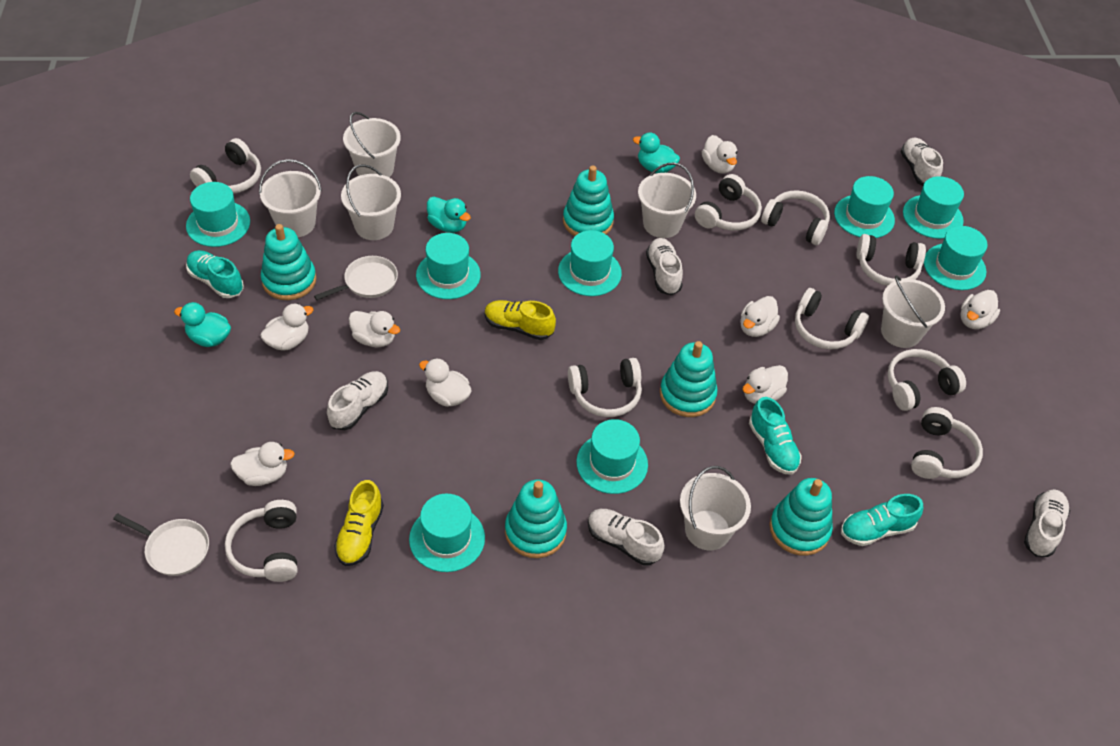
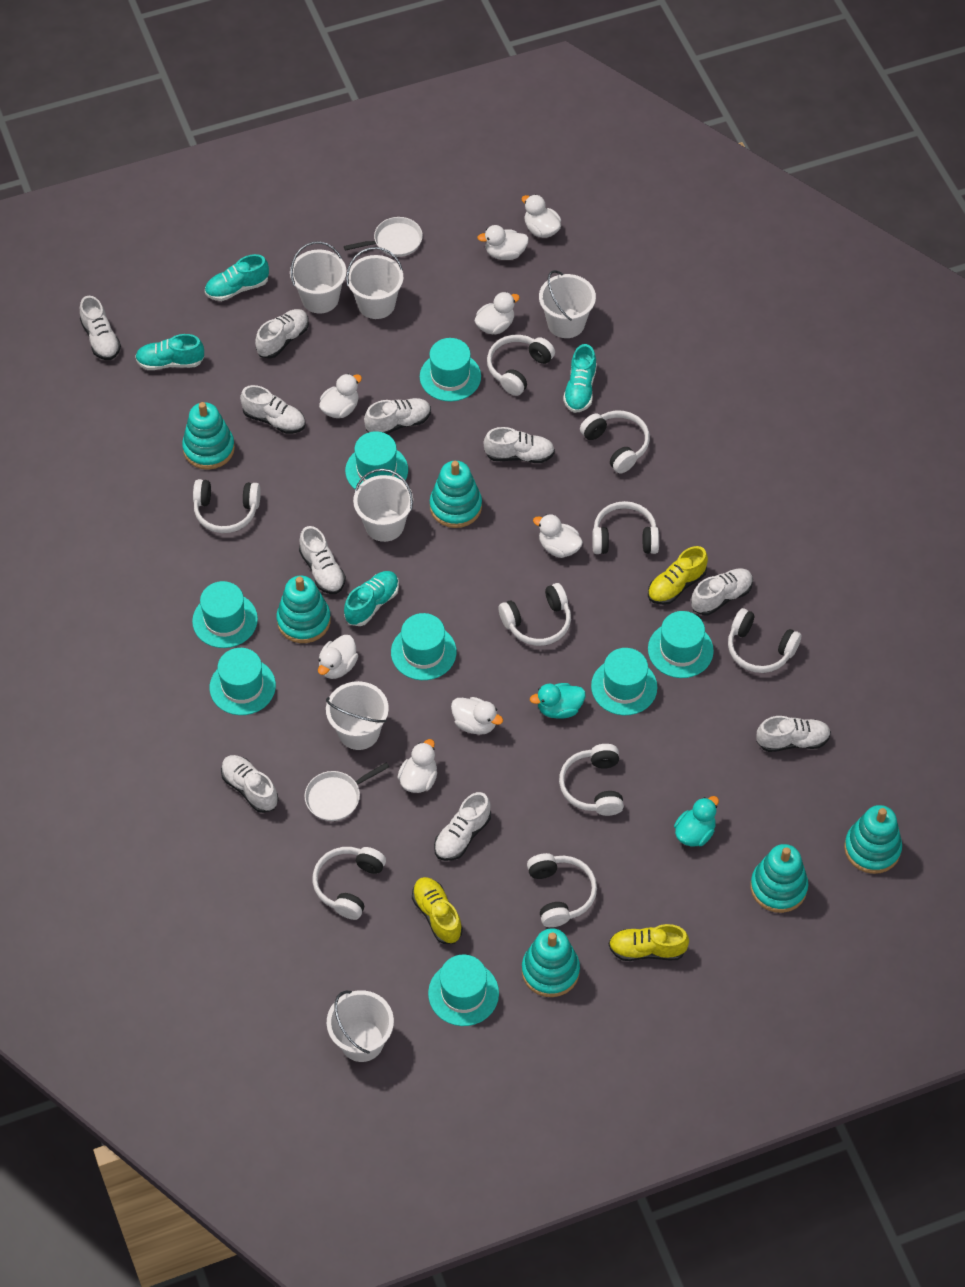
turquoise duck: [174,302,231,347] [427,197,471,233] [633,133,680,173] = 3 -> [530,683,586,719] [674,796,719,847] = 2
turquoise shoe: [186,250,244,298] [749,397,802,475] [841,494,923,546] = 3 -> [135,334,204,370] [205,254,269,301] [344,571,399,626] [563,344,597,413] = 4
turquoise stacking toy: [261,224,316,300] [505,480,567,558] [563,165,614,236] [660,341,718,417] [769,478,833,556] = 5 -> [182,402,235,470] [277,576,331,643] [430,461,482,528] [522,928,580,997] [750,844,808,913] [844,805,902,874] = 6
white shoe: [327,371,388,430] [588,509,665,566] [646,238,683,296] [901,138,943,186] [1024,489,1070,557] = 5 -> [80,296,121,360] [221,755,278,813] [240,385,306,434] [255,309,309,359] [299,526,346,594] [364,398,431,434] [434,792,491,861] [484,427,555,463] [691,568,753,615] [756,716,831,752] = 10
yellow shoe: [334,480,384,566] [485,300,556,340] = 2 -> [412,877,463,944] [609,924,689,961] [648,546,708,605] = 3

